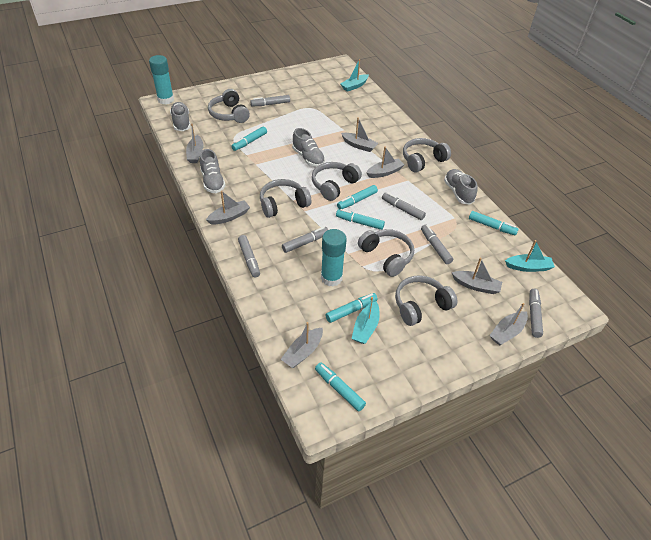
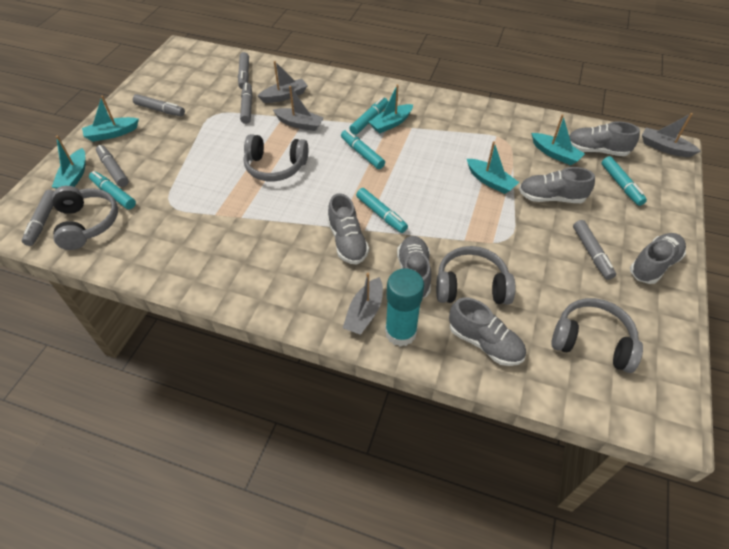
grey boat: [186,124,203,163] [206,191,250,225] [281,322,323,368] [341,117,378,152] [366,146,405,178] [452,257,502,294] [489,303,528,346] = 7 -> [258,61,308,103] [273,86,324,131] [343,273,383,335] [642,113,701,157] = 4
grey headphones: [208,89,250,123] [260,179,311,218] [312,162,362,201] [358,229,414,277] [395,275,457,326] [403,138,451,172] = 6 -> [52,186,118,250] [243,134,308,182] [436,246,516,305] [551,298,643,373] = 4
grey shoe: [170,102,191,131] [200,149,226,193] [292,128,325,167] [444,169,477,205] = 4 -> [327,193,369,264] [397,236,431,298] [449,297,526,366] [519,167,595,203] [569,121,640,156] [630,233,686,284] = 6
turquoise boat: [341,59,369,92] [352,297,380,344] [505,240,555,272] = 3 -> [52,135,86,189] [82,95,139,142] [369,84,413,133] [467,141,519,194] [531,114,585,165] = 5
turquoise glue stick: [149,55,174,104] [321,229,347,287] = 2 -> [385,268,424,347] = 1
turquoise marker: [231,126,267,151] [315,362,366,411] [326,293,378,323] [336,209,385,230] [337,185,378,209] [469,211,519,236] = 6 -> [89,171,136,209] [341,130,385,169] [349,97,388,135] [356,188,408,233] [601,156,647,206] = 5

